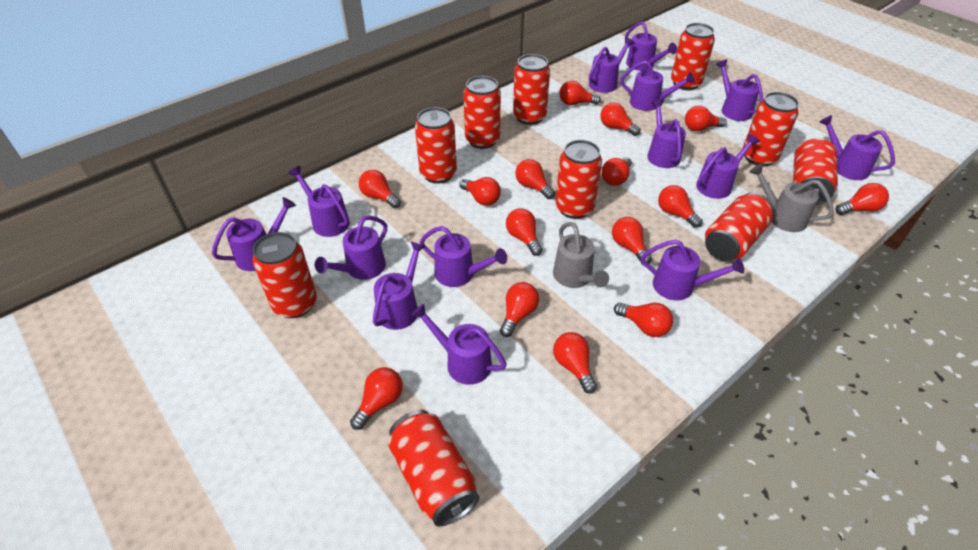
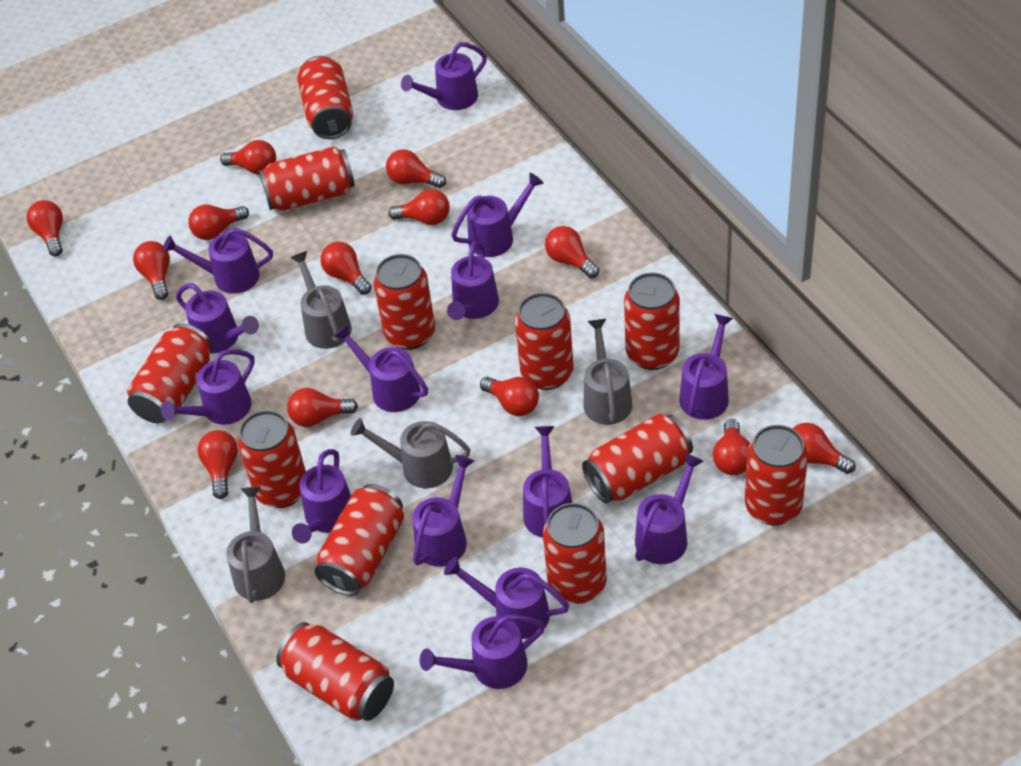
grey watering can: [553,222,609,288] [749,164,834,232] = 2 -> [226,486,285,603] [290,251,352,349] [351,418,471,488] [583,319,632,425] = 4
red can: [252,232,317,318] [388,410,479,526] [415,107,457,184] [463,76,501,149] [513,54,550,125] [555,140,602,219] [671,23,715,90] [705,192,774,261] [742,92,799,167] [793,138,838,205] = 10 -> [127,323,212,423] [238,410,306,508] [259,146,355,211] [276,622,394,721] [297,56,353,139] [314,484,404,596] [374,254,435,350] [515,293,574,390] [543,503,607,604] [582,414,693,503] [624,272,680,370] [745,425,808,526] = 12
red light bulb: [350,367,403,430] [359,170,401,208] [459,177,501,206] [500,282,539,337] [506,208,543,256] [515,159,555,199] [553,332,597,394] [559,81,601,105] [600,103,641,136] [601,157,632,186] [612,217,652,265] [614,302,673,337] [658,185,703,228] [685,106,727,131] [836,183,889,215] = 15 -> [26,200,63,256] [133,241,170,300] [188,205,249,240] [198,430,238,499] [220,140,276,175] [287,388,358,427] [320,242,371,295] [386,149,446,188] [388,189,450,225] [480,377,539,416] [545,226,599,278] [713,419,750,475] [792,423,855,474] = 13

